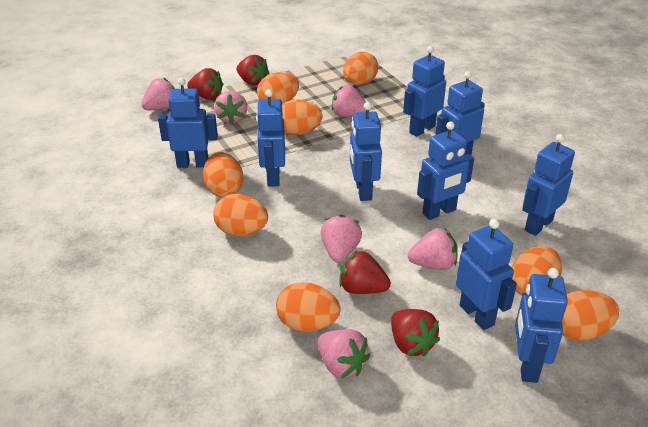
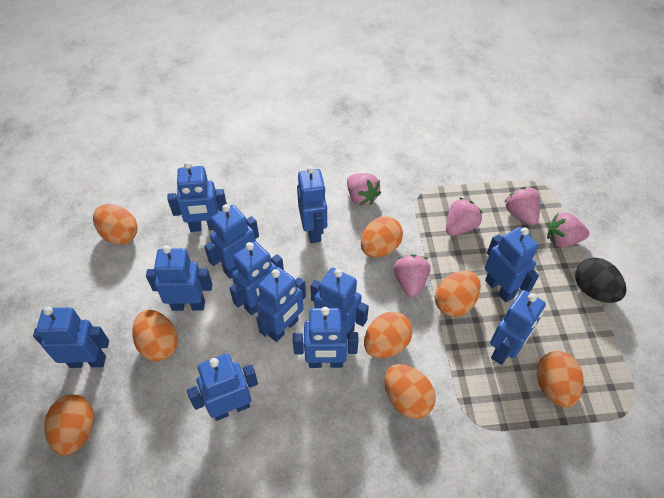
black egg: none = 0 -> [575,258,626,303] = 1
blue robot: [158,78,218,168] [256,89,285,187] [350,102,382,201] [403,46,446,136] [417,122,474,220] [435,71,485,155] [456,219,517,330] [515,268,568,383] [523,134,575,236] = 9 -> [33,307,109,368] [146,245,212,311] [167,161,227,232] [187,353,258,421] [204,204,259,279] [229,241,284,315] [256,267,306,342] [293,307,358,368] [297,166,327,243] [310,268,369,339] [485,227,539,302] [490,290,546,365] = 12
pink strawberry: [141,78,175,110] [214,91,247,125] [317,329,370,378] [321,214,362,263] [332,85,366,117] [408,228,458,270] = 6 -> [347,173,381,206] [394,254,430,297] [446,198,482,236] [504,187,540,225] [547,212,589,248] = 5
red strawberry: [187,68,223,100] [236,55,269,86] [339,250,391,294] [391,309,440,357] = 4 -> none = 0

